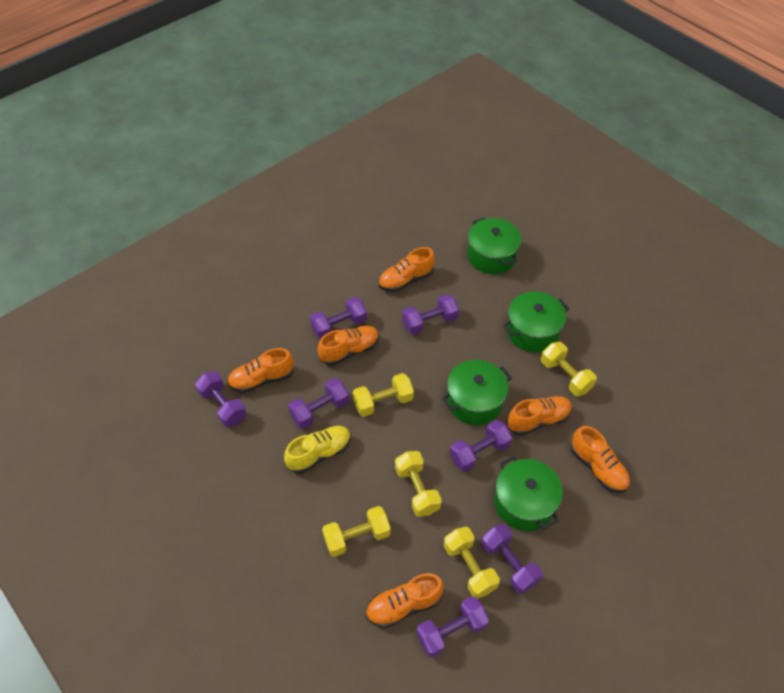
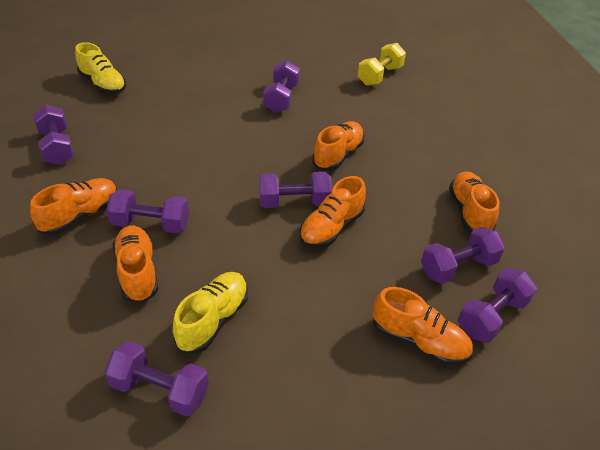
green pot: [442,360,512,425] [467,217,522,274] [494,456,563,531] [503,291,569,352] = 4 -> none = 0
yellow dumbbell: [322,506,391,557] [353,373,414,417] [395,451,442,517] [444,527,500,599] [541,342,597,396] = 5 -> [358,43,406,86] = 1
yellow shoe: [284,426,351,474] = 1 -> [75,42,126,94] [173,272,248,353] = 2

